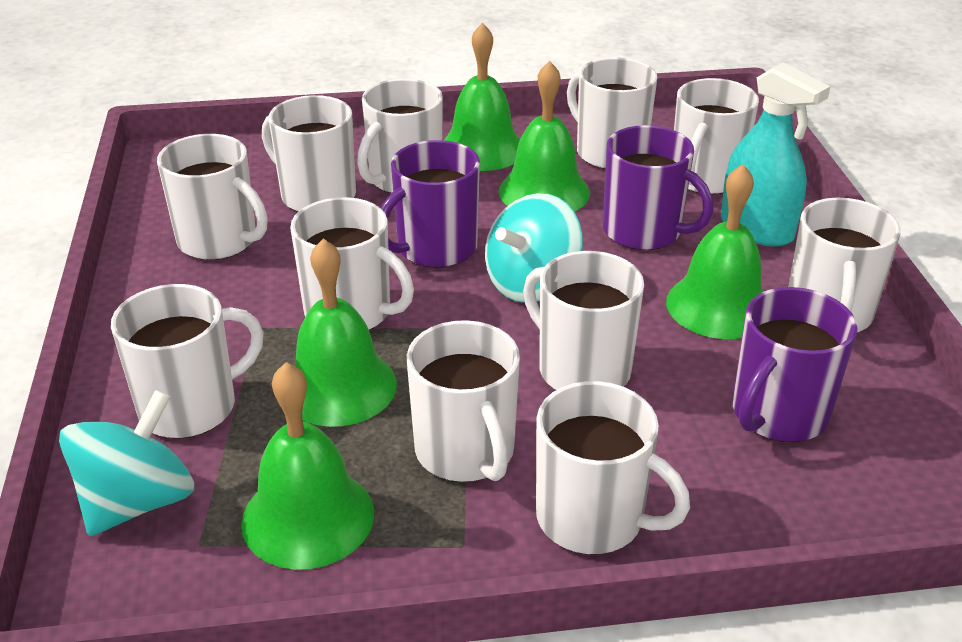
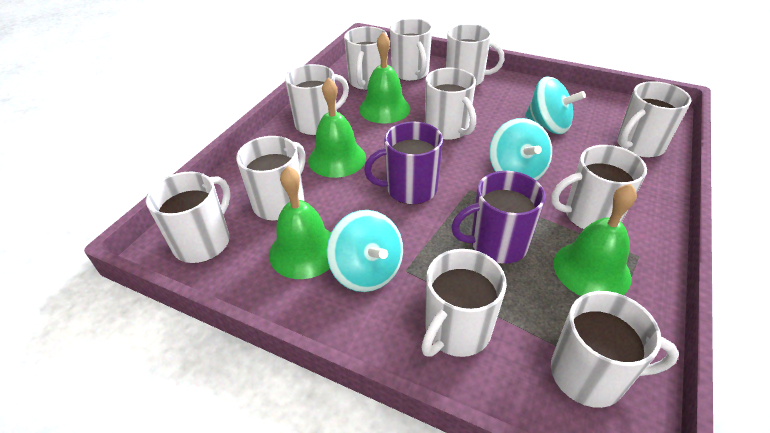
green bell: [241,362,374,570] [294,238,397,427] [444,23,520,171] [499,61,590,212] [666,164,764,339] = 5 -> [269,166,331,279] [308,78,366,178] [359,32,410,124] [554,184,637,296] = 4
purple mug: [381,140,480,268] [603,125,714,250] [733,287,858,442] = 3 -> [364,121,443,205] [451,171,546,264] = 2
turquoise spinning top: [59,390,194,536] [485,193,583,303] = 2 -> [327,210,403,292] [489,118,552,181] [525,76,586,134] = 3
turquoise spray bottle: [721,63,830,246] = 1 -> none = 0

